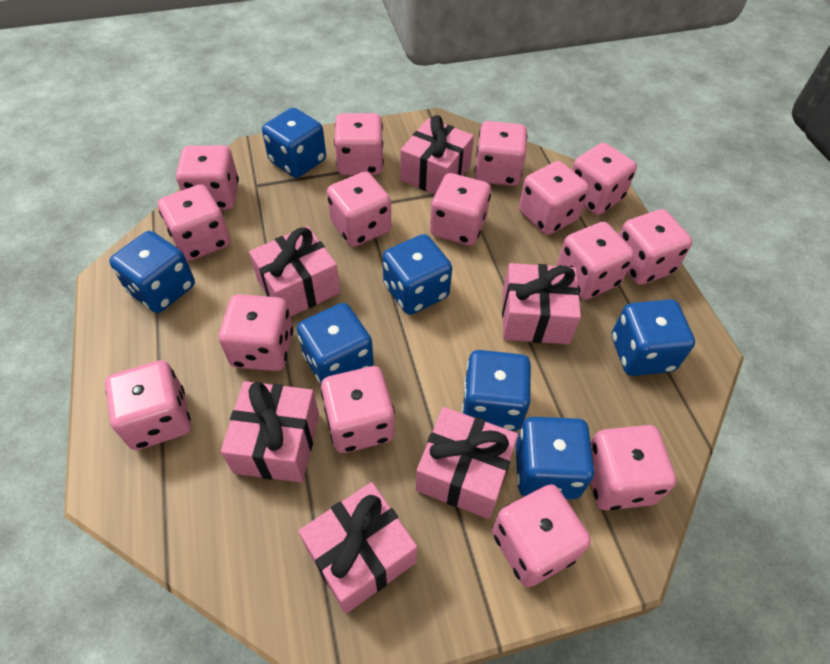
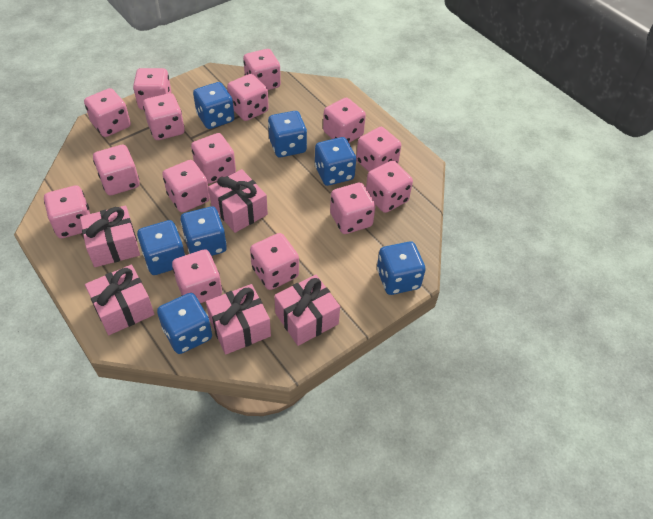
pink gift: [221,381,319,483] [249,226,340,317] [298,482,417,614] [400,115,474,194] [416,407,518,519] [502,263,581,344] = 6 -> [80,206,140,267] [85,265,154,335] [206,284,271,355] [208,169,268,233] [274,275,340,346] = 5

